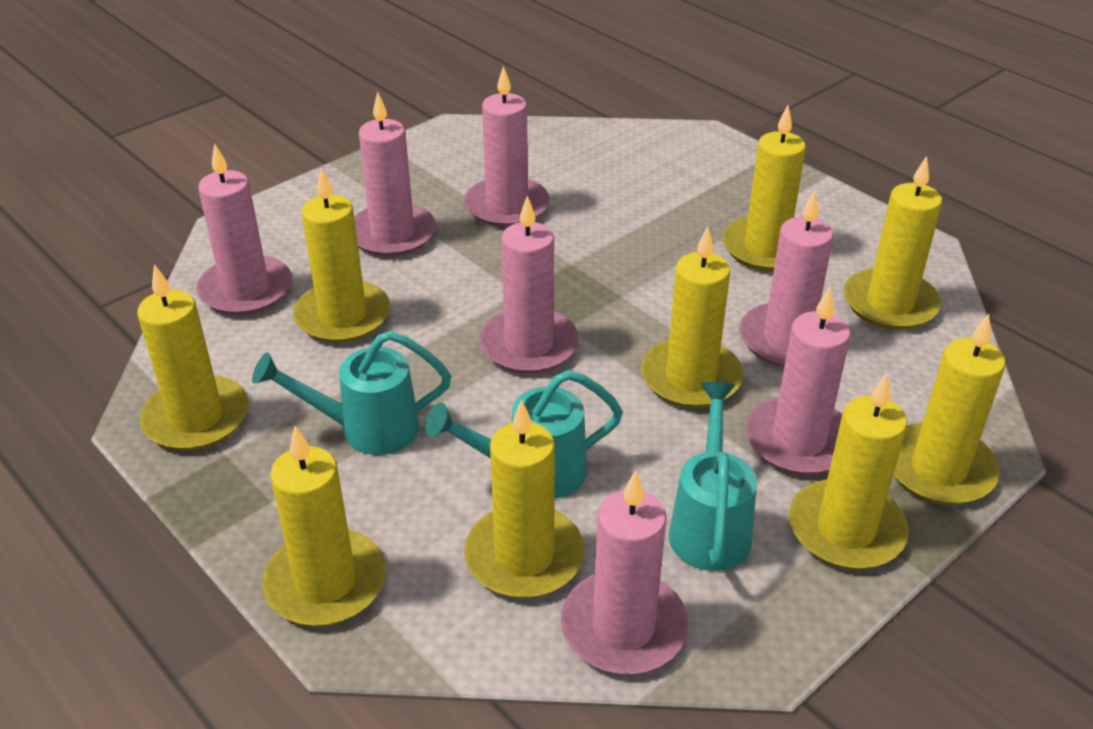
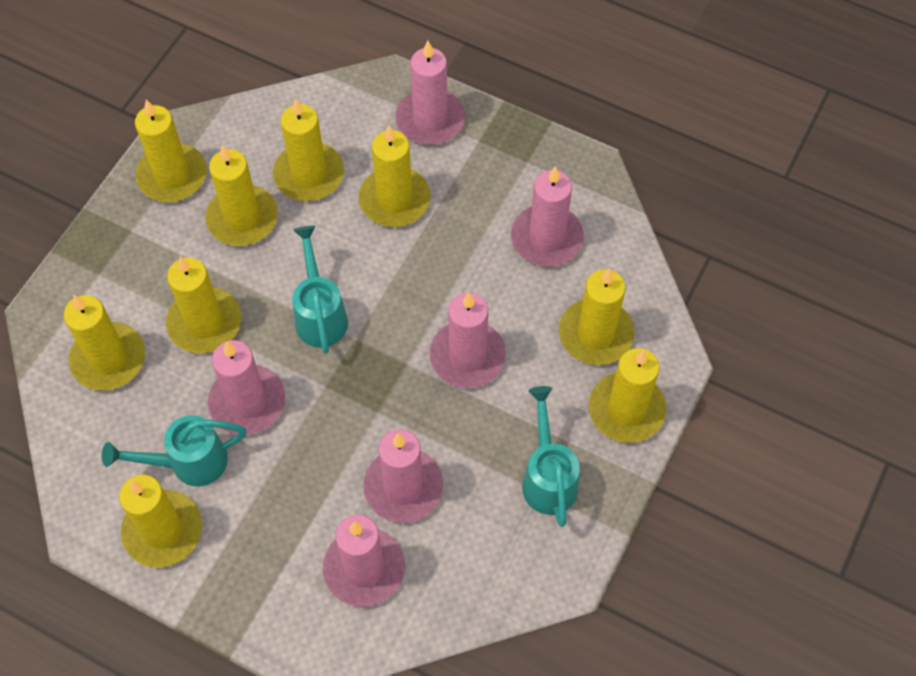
pink candle: [196,144,292,315] [354,92,436,257] [464,66,550,227] [480,196,579,374] [561,471,688,674] [739,190,833,367] [746,287,850,475] = 7 -> [208,340,285,435] [323,515,405,607] [363,429,443,523] [395,41,465,145] [430,292,506,388] [511,166,584,267] = 6

